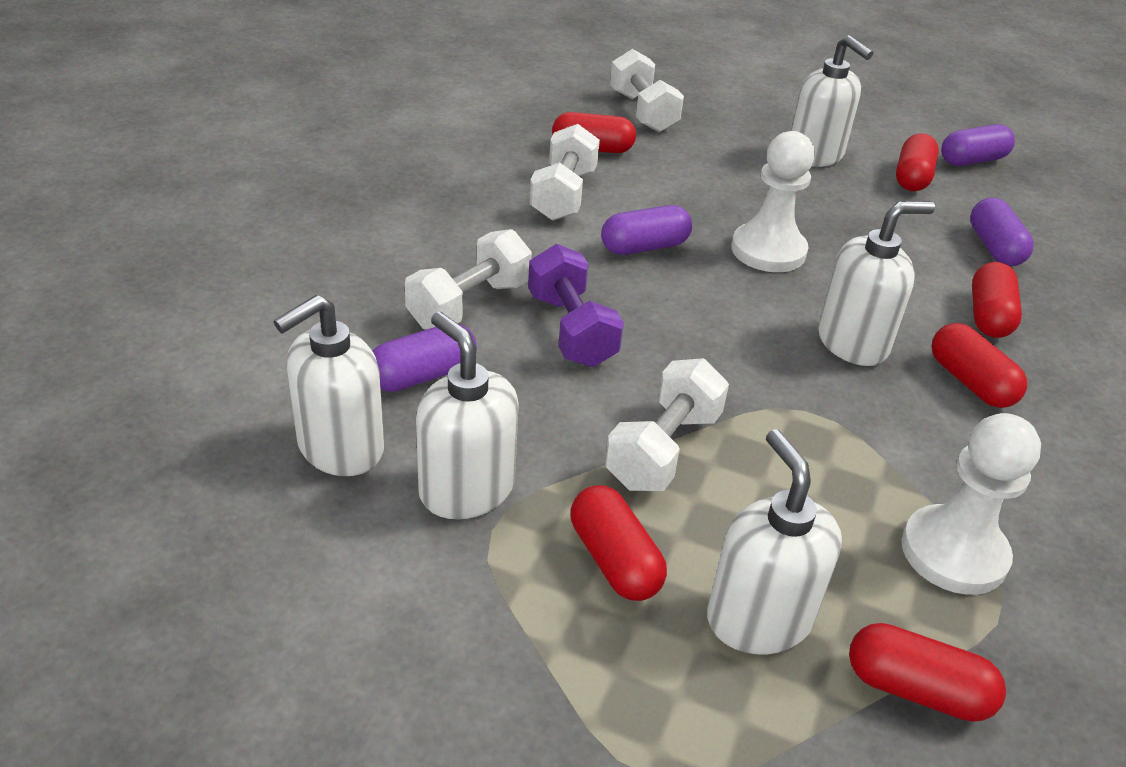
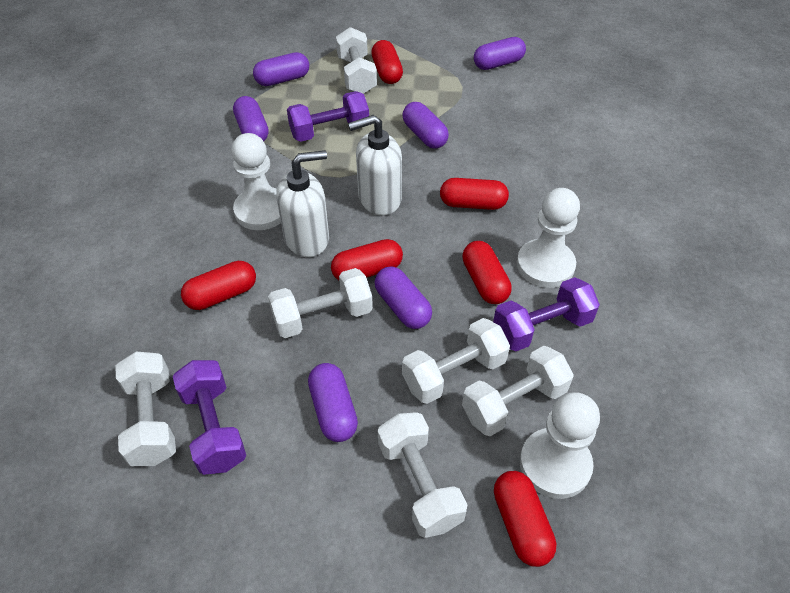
purple capsule: [372,324,477,392] [601,205,692,255] [941,124,1015,166] [970,198,1034,266] = 4 -> [233,96,269,141] [253,52,309,86] [308,363,358,442] [375,266,432,329] [402,102,449,149] [474,37,526,70] = 6
purple dumbbell: [528,244,624,367] = 1 -> [173,360,246,475] [287,91,369,142] [493,277,600,351] = 3
white dumbbell: [405,229,532,330] [529,124,600,221] [605,358,729,491] [610,49,684,132] = 4 -> [115,352,176,466] [268,268,373,338] [336,27,377,94] [378,412,468,538] [402,318,510,404] [462,346,574,436] = 6
white pawn: [731,131,815,272] [901,413,1041,595] = 2 -> [231,133,281,230] [517,188,580,288] [520,392,600,499] = 3
white soap dispenser: [274,295,384,476] [416,312,519,519] [707,429,842,654] [791,35,873,167] [818,201,935,366] = 5 -> [276,150,329,257] [348,115,402,215] = 2

